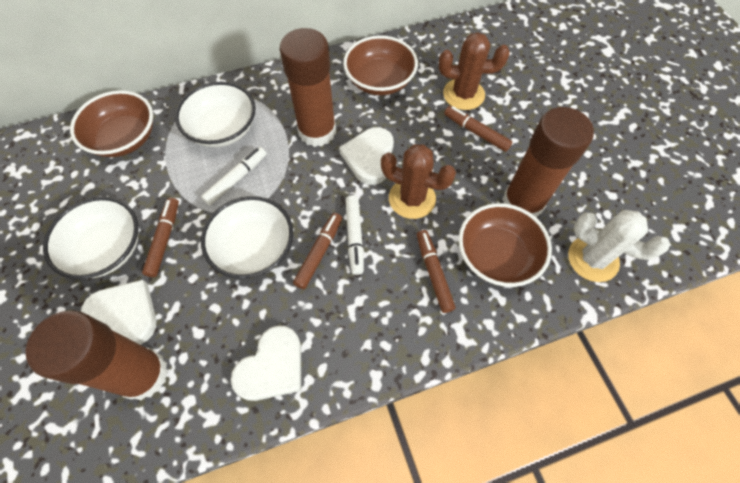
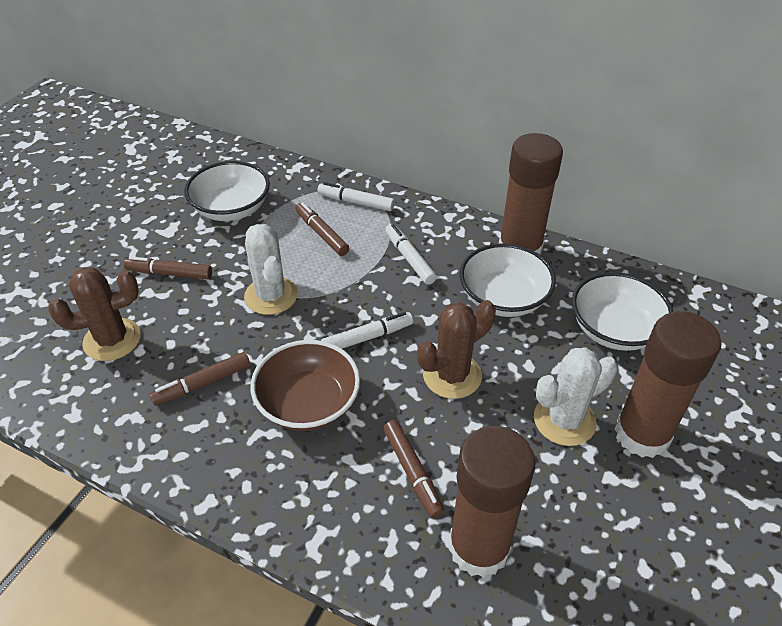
brown bowl: [70,90,153,157] [343,35,418,95] [458,203,552,287] = 3 -> [250,340,360,431] = 1
white cactus: [568,210,670,282] = 1 -> [244,224,298,315] [534,347,618,446] = 2
white heart: [81,280,156,345] [231,325,301,401] [339,127,394,185] = 3 -> none = 0
white marker: [201,147,267,205] [345,195,364,275] = 2 -> [317,182,395,211] [321,312,413,349] [385,224,437,285] = 3

